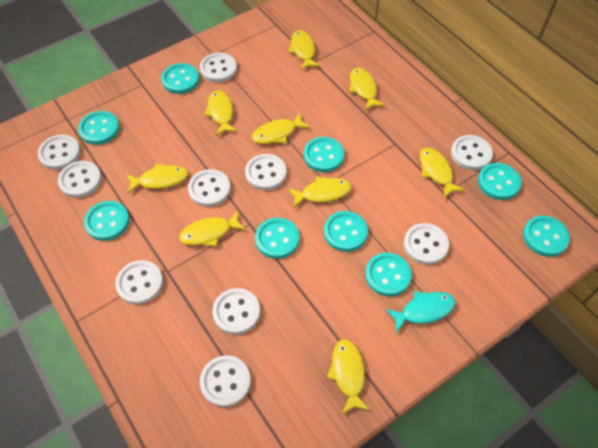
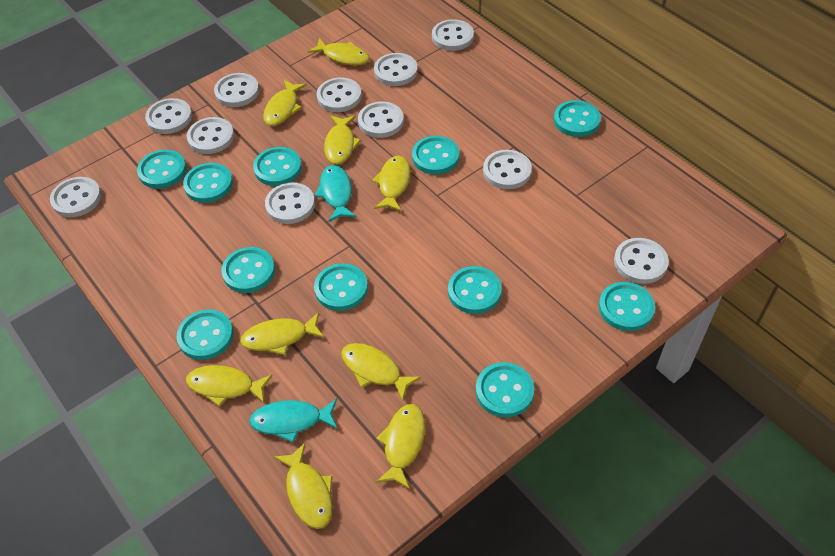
turquoise button: [78,111,119,145] [84,201,129,241] [161,63,199,94] [255,218,299,259] [304,137,344,172] [324,211,368,252] [365,253,412,296] [478,163,522,200] [523,216,570,257] = 9 -> [137,150,186,189] [177,310,233,360] [183,163,233,203] [221,247,275,293] [253,147,302,186] [314,263,368,311] [412,136,459,174] [448,266,502,314] [476,362,535,417] [554,100,601,137] [599,282,655,331] = 11
turquoise fish: [385,291,456,333] = 1 -> [249,399,338,443] [315,165,356,222] = 2
white button: [38,134,80,170] [58,161,102,198] [115,260,163,305] [188,169,231,207] [200,53,237,83] [200,355,251,407] [212,288,260,335] [245,154,287,190] [404,223,449,265] [451,135,493,170] = 10 -> [50,177,101,217] [145,98,192,134] [187,117,234,154] [214,73,259,107] [265,182,315,224] [317,78,362,112] [358,102,404,138] [374,53,418,86] [432,19,474,51] [483,150,532,189] [614,238,669,284] = 11

